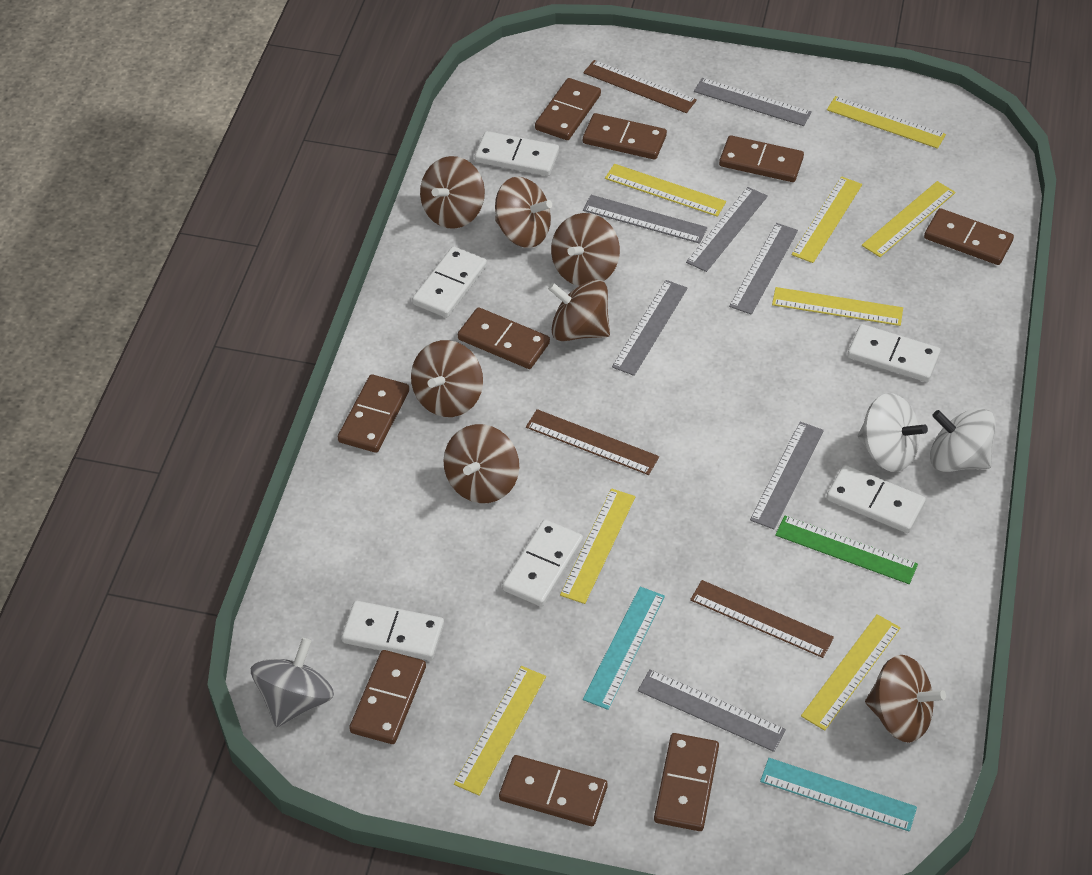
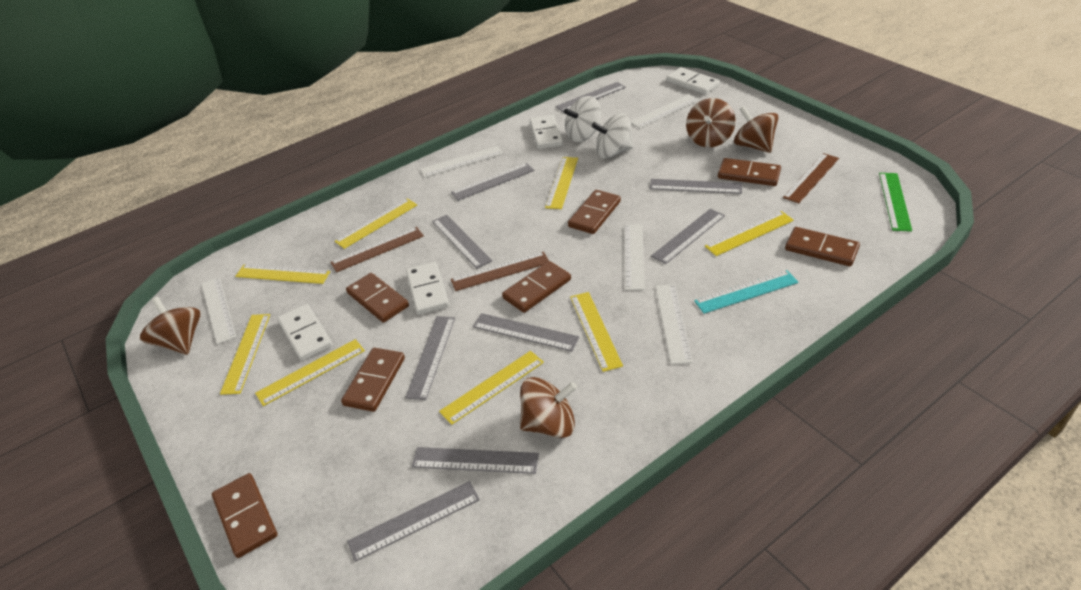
brown domino: [338,374,409,453] [349,650,426,744] [458,307,550,369] [499,755,608,826] [535,78,601,140] [583,113,667,160] [654,733,719,831] [719,135,804,182] [924,208,1014,265] = 9 -> [212,473,277,558] [341,348,405,412] [346,273,409,323] [502,261,571,313] [568,190,621,234] [718,158,781,186] [785,227,860,266] = 7
brown spinning top: [411,340,483,417] [420,156,485,229] [444,424,519,503] [495,177,552,248] [548,280,610,341] [551,213,620,286] [865,655,946,743] = 7 -> [140,297,201,355] [520,377,577,438] [686,98,736,147] [734,106,779,153] = 4
grey ruler: [583,195,707,244] [612,280,688,376] [638,669,786,752] [686,187,768,272] [694,78,812,126] [729,223,798,315] [750,422,824,529] = 7 -> [347,481,480,562] [405,316,455,400] [412,447,539,474] [432,215,492,269] [451,163,534,201] [473,313,579,352] [556,82,626,113] [649,179,742,194] [651,209,725,264] = 9
grey spinning top: [251,638,334,727] = 1 -> none = 0
turquoise ruler: [583,587,665,710] [760,758,917,832] = 2 -> [694,270,798,314] = 1
white domino: [342,601,444,661] [412,246,487,318] [475,131,559,176] [502,520,583,607] [826,465,926,533] [847,324,941,382] = 6 -> [277,304,332,361] [406,262,449,315] [530,115,563,149] [667,67,720,94] = 4
white ruler: none = 0 -> [201,277,236,344] [420,146,503,177] [624,224,645,290] [631,94,699,128] [655,284,693,364] = 5

